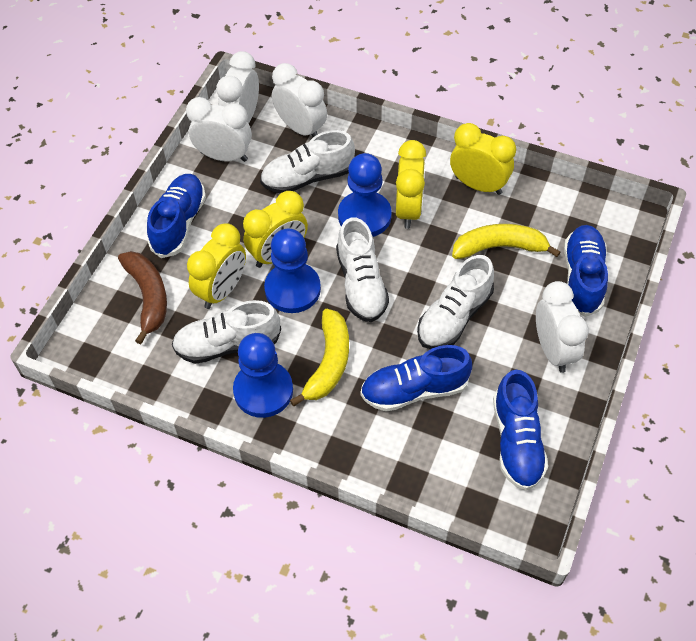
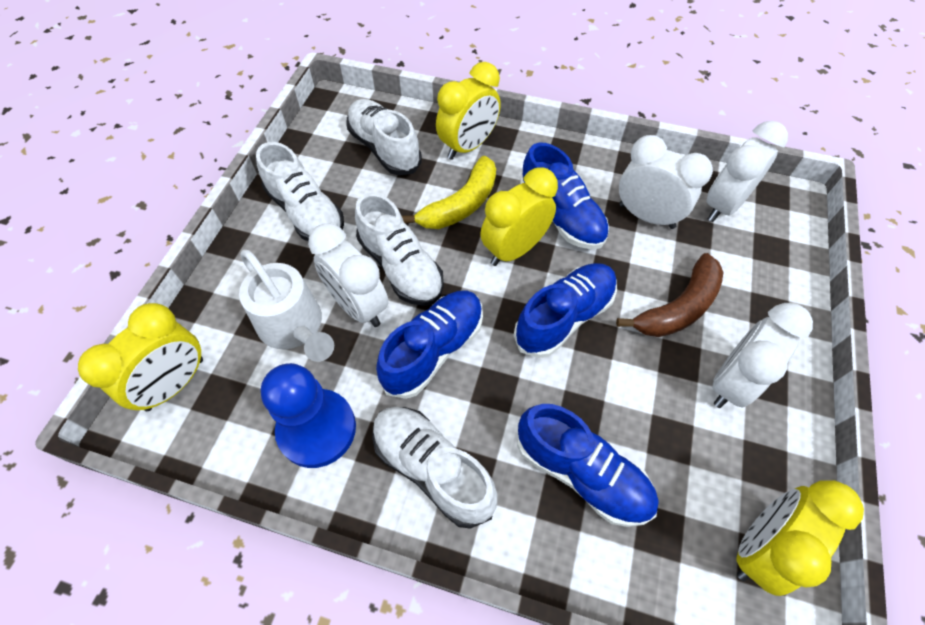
blue pawn: [233,333,293,418] [264,228,321,313] [338,153,392,237] = 3 -> [261,363,356,468] = 1
white watering can: none = 0 -> [239,250,334,362] = 1
yellow banana: [290,309,349,406] [452,224,560,259] = 2 -> [402,156,496,229] = 1

